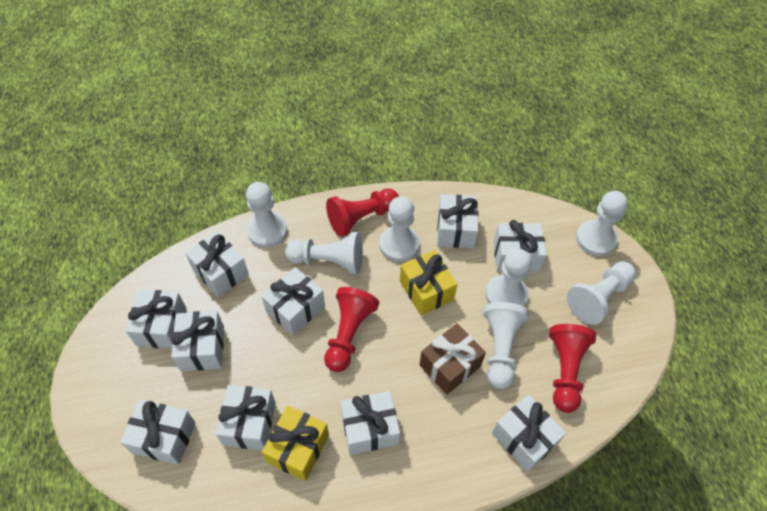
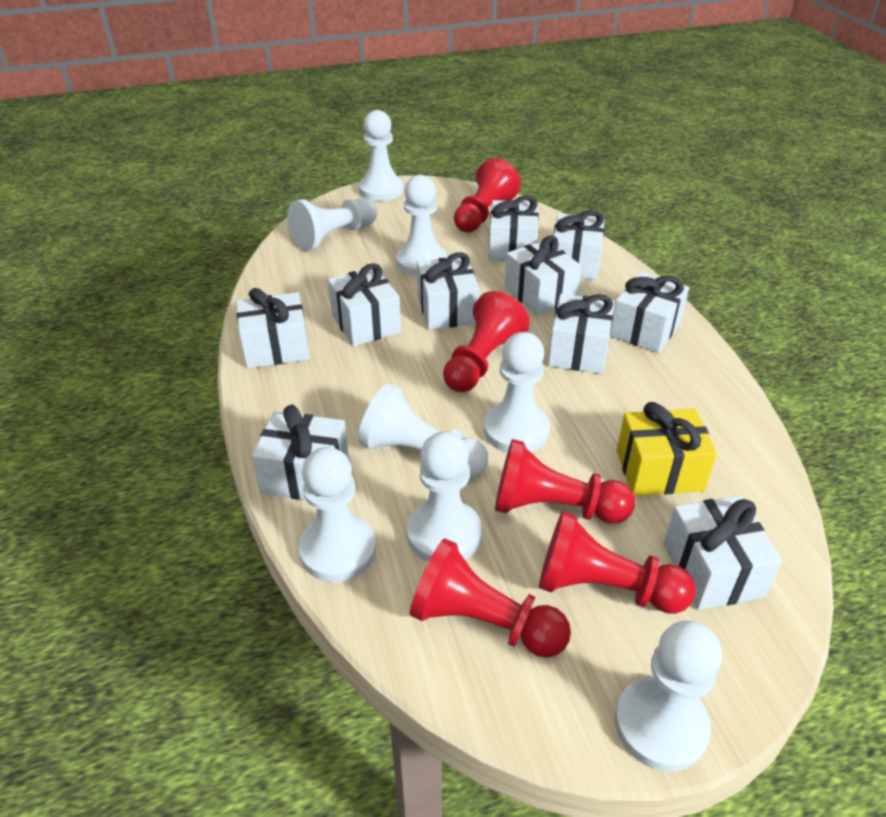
brown gift: [419,323,486,395] = 1 -> none = 0
red pawn: [324,287,379,372] [326,188,399,237] [549,324,596,413] = 3 -> [410,538,571,658] [443,291,530,392] [454,158,521,232] [495,439,635,524] [539,511,696,614] = 5
white pawn: [246,182,287,248] [285,232,363,274] [379,196,420,262] [483,302,529,389] [485,249,532,307] [567,261,636,325] [576,191,628,256] = 7 -> [288,198,377,251] [299,447,376,582] [358,383,488,479] [359,110,403,201] [396,175,447,276] [407,431,482,562] [484,332,550,452] [615,621,722,771] = 8
yellow gift: [262,405,329,481] [400,250,457,315] = 2 -> [617,402,717,496] = 1

